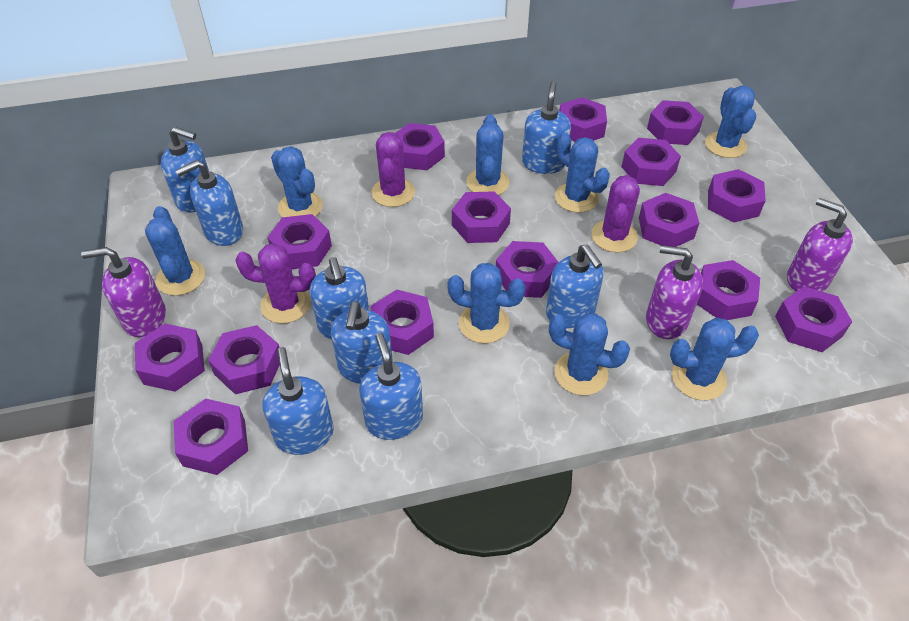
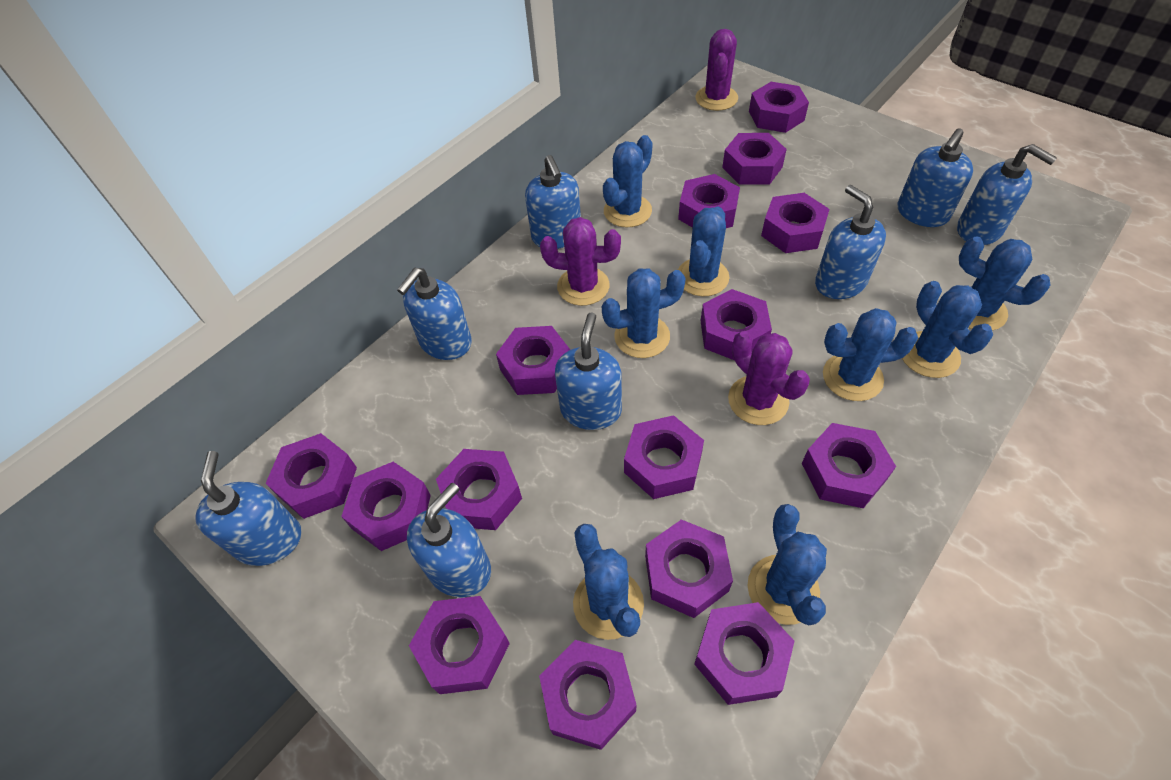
purple soap dispenser: [81,247,166,337] [646,245,703,339] [787,198,853,292] = 3 -> none = 0

